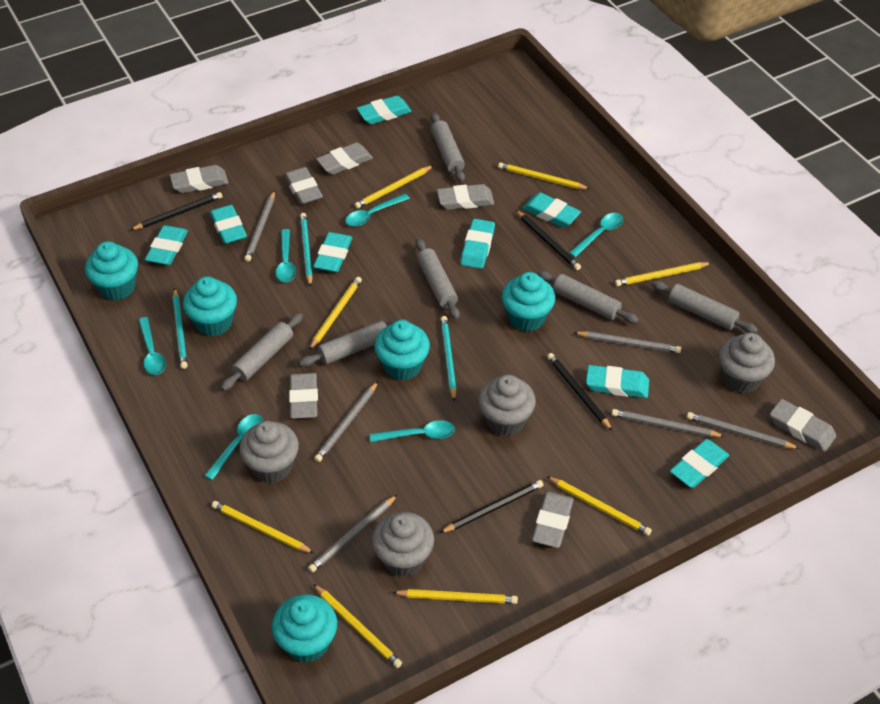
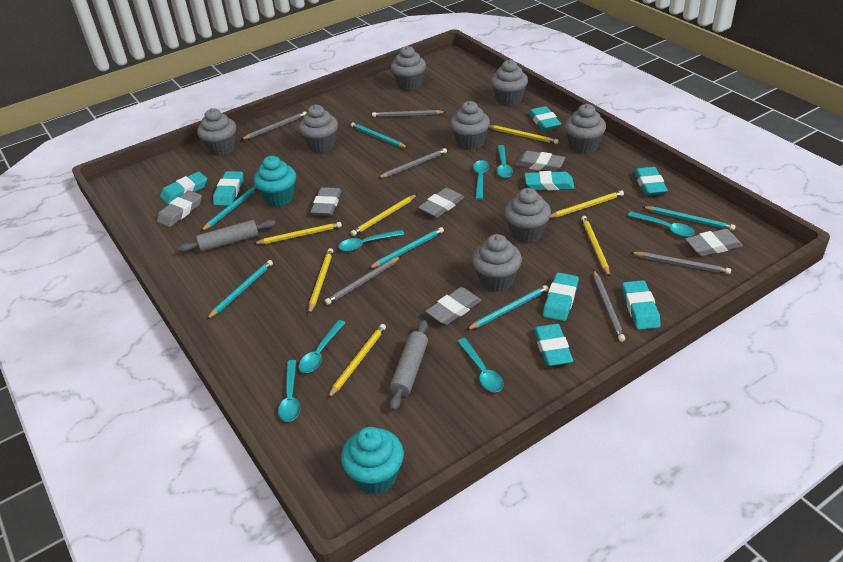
black pencil: [130,192,222,230] [440,480,543,533] [516,210,581,270] [547,353,612,431] = 4 -> none = 0
grey cupcake: [239,421,299,483] [372,512,434,577] [478,374,536,436] [718,333,775,393] = 4 -> [197,108,236,156] [299,105,338,153] [391,46,426,91] [450,101,490,150] [472,234,522,292] [491,60,528,106] [504,188,551,243] [565,104,606,154] = 8
grey eraser: [170,165,229,193] [284,167,323,205] [289,373,318,419] [316,142,373,175] [437,184,494,210] [532,492,574,548] [770,399,836,452] = 7 -> [157,190,202,227] [310,187,341,216] [418,188,464,218] [426,287,482,325] [515,151,565,172] [685,229,743,256] = 6
grey rolling pin: [221,313,303,391] [299,319,407,367] [416,238,460,320] [431,113,465,182] [537,271,639,324] [651,281,758,333] = 6 -> [178,220,276,252] [389,320,428,411] = 2
turquoise cupcake: [85,241,138,300] [183,277,237,336] [272,595,337,662] [374,320,430,381] [502,272,555,331] = 5 -> [254,156,296,207] [341,427,404,495] = 2
turquoise pencil: [173,288,188,369] [300,213,313,287] [441,316,457,402] = 3 -> [201,185,258,231] [206,260,273,320] [351,122,408,148] [368,227,444,269] [466,285,549,330] [643,206,736,231] = 6
turquoise spoon: [138,317,166,375] [204,414,263,480] [276,229,296,282] [345,194,410,226] [370,420,455,442] [569,213,623,257] = 6 -> [278,360,300,422] [299,320,346,373] [338,230,404,251] [457,338,504,392] [473,160,489,200] [496,145,513,178] [627,211,695,237] = 7
yellow pencil: [212,501,314,553] [309,277,362,351] [313,584,402,668] [354,165,434,209] [392,589,518,604] [498,162,590,189] [546,476,652,536] [615,262,711,286] = 8 -> [253,222,342,244] [308,248,333,314] [328,324,386,398] [351,194,417,236] [489,125,559,144] [550,190,624,218] [581,216,610,277] = 7

